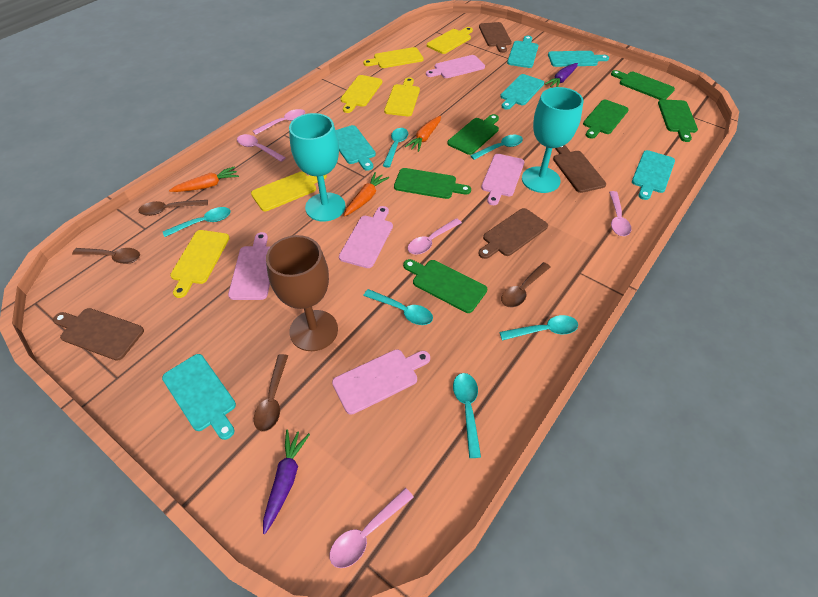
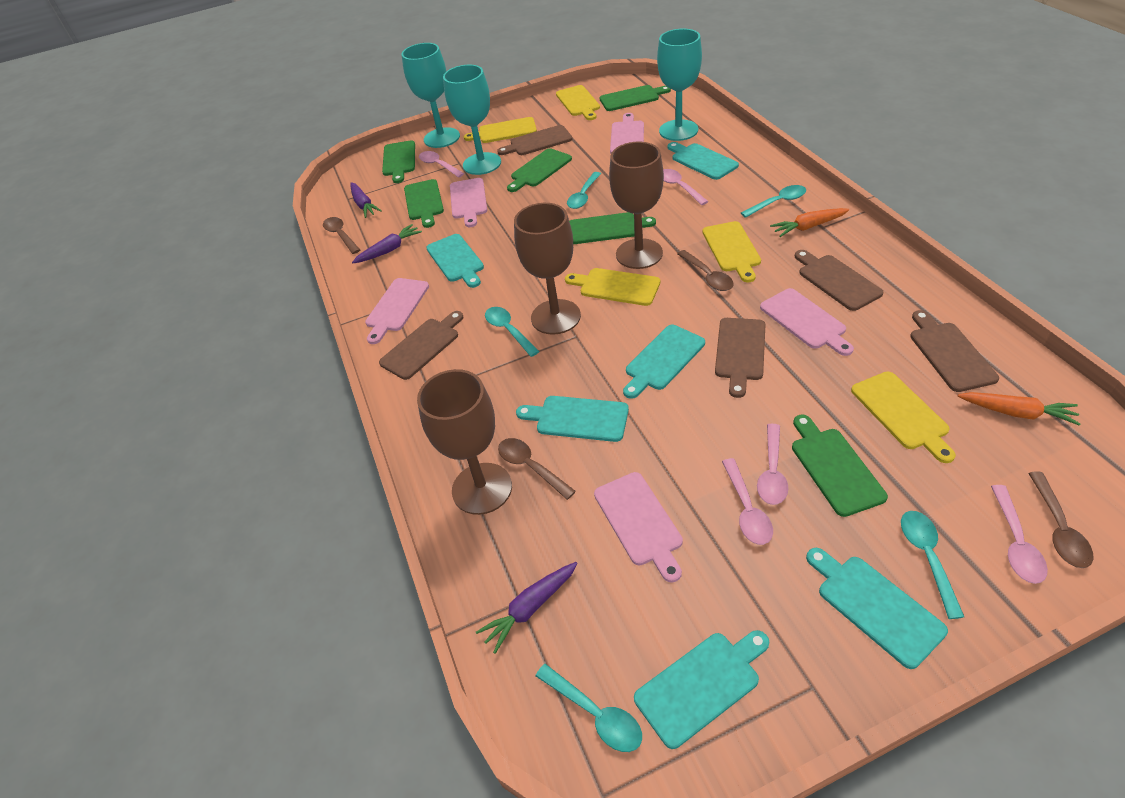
brown cutting board: [53,308,144,361] [478,208,548,259] [479,22,512,53] [553,145,606,193] = 4 -> [379,311,463,380] [497,125,572,155] [715,318,766,398] [795,250,884,311] [910,310,999,392] = 5
brown goblet: [266,235,338,351] = 1 -> [417,369,512,515] [514,203,581,335] [609,142,664,269] = 3
orange carrot: [169,166,239,192] [344,172,389,216] [405,116,441,152] = 3 -> [770,208,849,237] [958,392,1080,425] = 2
purple carrot: [263,430,310,534] [544,63,578,87] = 2 -> [351,182,382,218] [352,224,422,263] [476,562,578,654] = 3
turquoise goblet: [289,113,346,221] [522,87,584,193] = 2 -> [401,43,460,148] [443,65,501,175] [657,29,702,141] = 3
turquoise spoon: [163,207,231,237] [363,289,433,325] [383,128,408,168] [453,373,481,458] [470,135,523,160] [499,315,578,341] = 6 -> [485,307,540,357] [536,664,642,752] [567,172,601,209] [741,185,806,218] [901,511,964,619] = 5
yellow cutting board: [170,230,229,298] [251,172,327,211] [341,75,382,113] [363,47,423,68] [384,77,420,116] [427,27,473,54] = 6 -> [464,117,537,143] [556,85,600,120] [565,268,660,306] [702,221,761,282] [851,372,956,463] = 5

